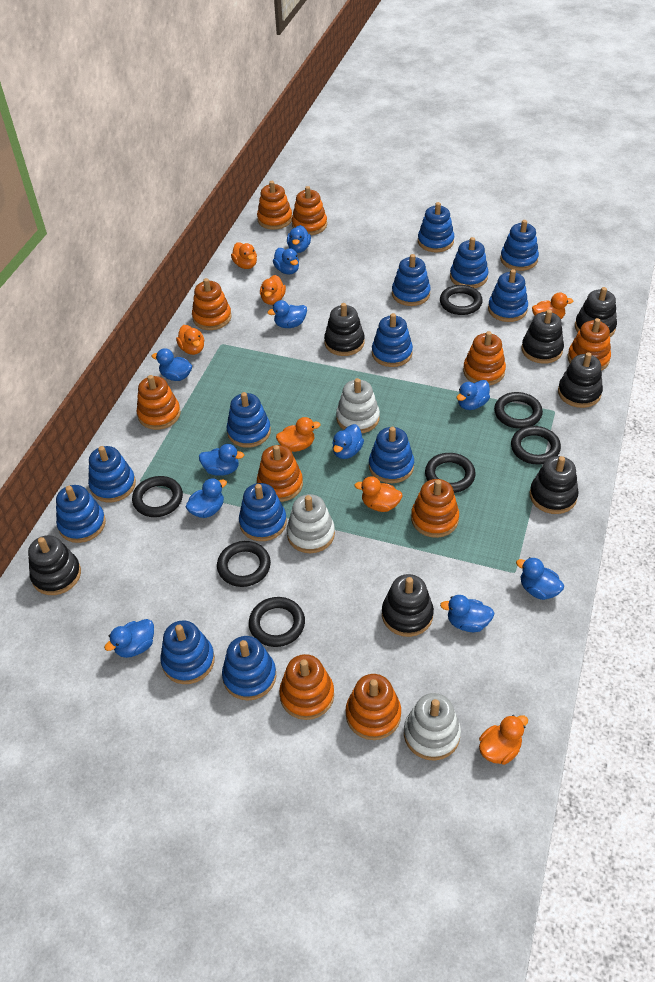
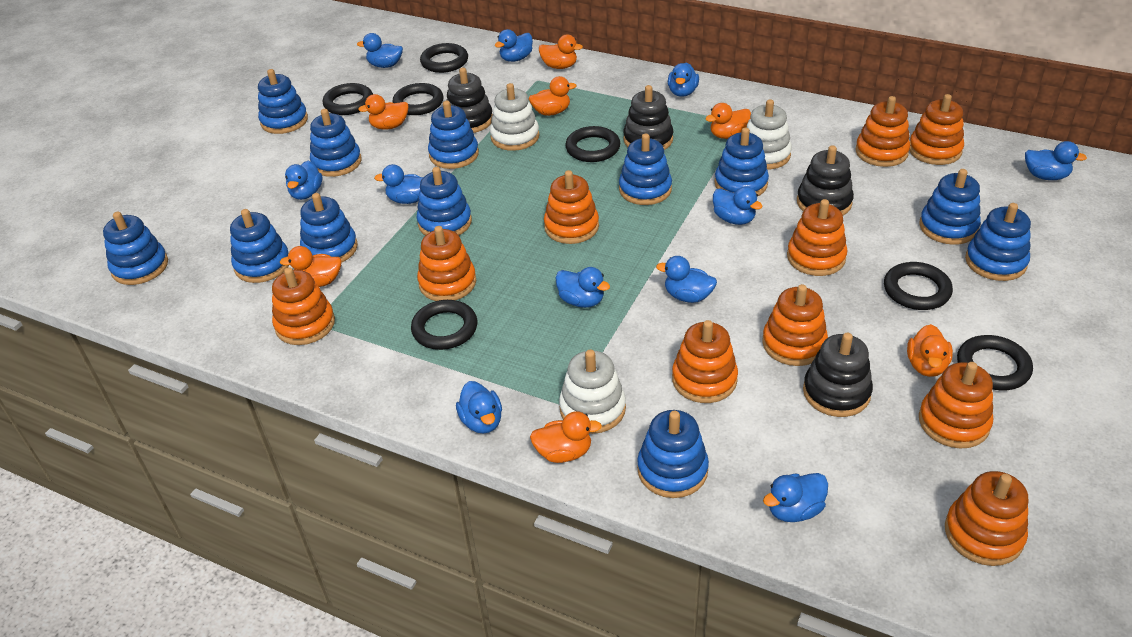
black stacking toy: [28,535,81,595] [324,303,365,356] [382,574,434,637] [521,309,564,364] [530,456,579,514] [558,352,603,408] [575,287,617,337] = 7 -> [446,68,493,133] [623,85,673,150] [797,145,854,215] [803,333,873,417] = 4
blue stacking toy: [56,485,106,543] [88,446,136,502] [160,620,215,684] [222,636,276,701] [226,392,271,448] [239,483,287,541] [369,427,414,483] [372,313,413,367] [392,254,431,306] [418,202,454,252] [450,237,488,288] [488,269,528,322] [500,220,539,271] = 13 -> [103,211,168,285] [230,209,289,283] [258,69,308,134] [300,193,358,263] [310,109,362,177] [416,167,472,236] [428,101,479,169] [619,133,672,205] [637,410,709,498] [714,128,769,196] [919,169,981,245] [965,203,1031,281] = 12

